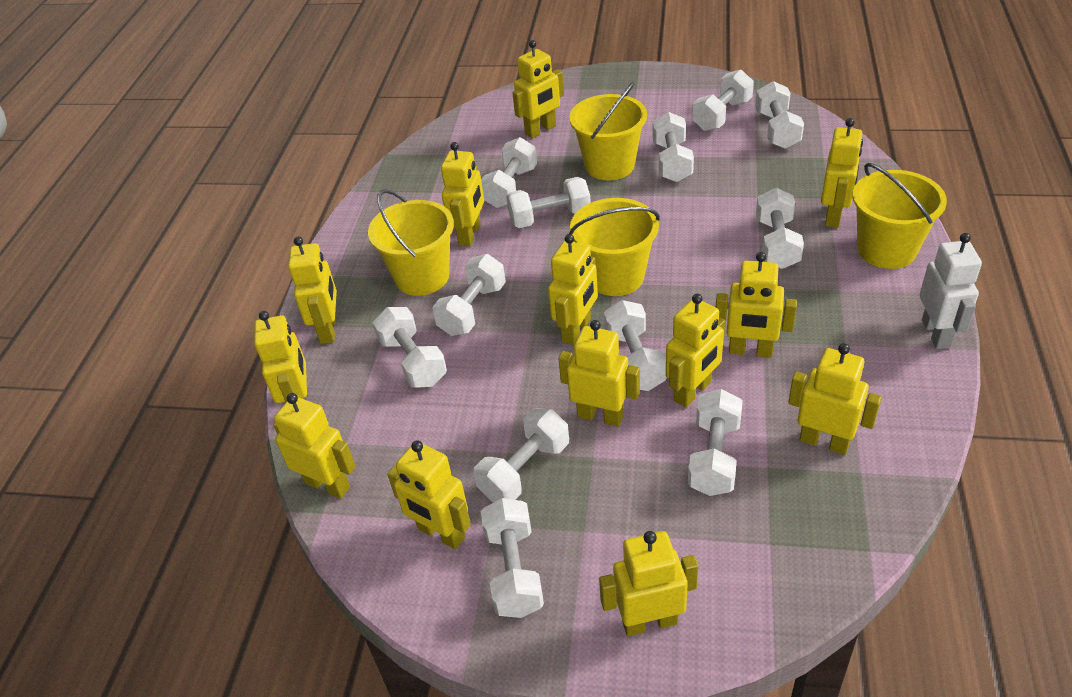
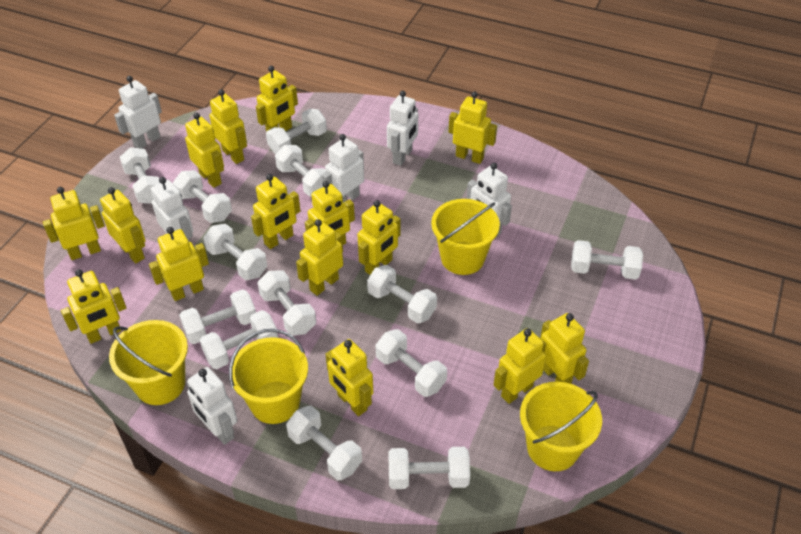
white dumbbell: [372,307,447,388] [432,254,506,336] [474,408,569,502] [481,137,537,208] [481,498,544,618] [506,177,591,228] [604,300,667,391] [652,112,694,182] [688,389,743,496] [692,69,754,131] [755,81,804,149] [756,188,804,269] = 12 -> [120,147,160,204] [173,170,232,223] [179,289,256,344] [200,310,278,369] [203,224,267,280] [258,270,316,336] [266,109,327,154] [275,145,325,197] [286,406,362,480] [367,265,437,324] [376,329,447,397] [388,447,470,489] [571,240,643,280] = 13
white robot: [919,233,982,349] = 1 -> [114,76,162,149] [151,177,193,242] [187,367,237,445] [322,134,364,203] [387,91,418,166] [467,163,512,237] = 6
yellow robot: [254,311,307,403] [274,393,356,499] [288,237,337,344] [387,440,471,549] [441,142,484,247] [512,40,564,138] [548,234,598,345] [558,320,640,427] [599,531,698,636] [666,294,725,407] [716,252,797,358] [788,343,882,455] [821,118,863,227] = 13 -> [43,187,105,260] [61,269,126,344] [100,187,146,263] [149,227,209,301] [185,113,224,188] [209,89,247,164] [251,174,300,249] [256,66,298,132] [296,219,343,296] [305,181,355,245] [326,339,373,416] [357,200,400,275] [449,92,497,164] [494,328,546,404] [540,313,589,384] = 15

